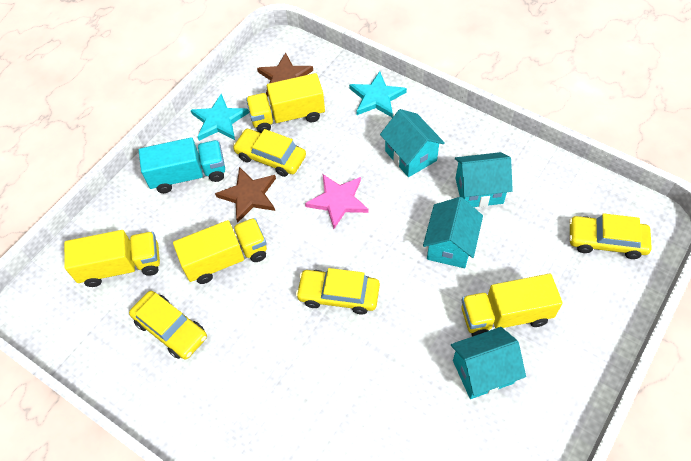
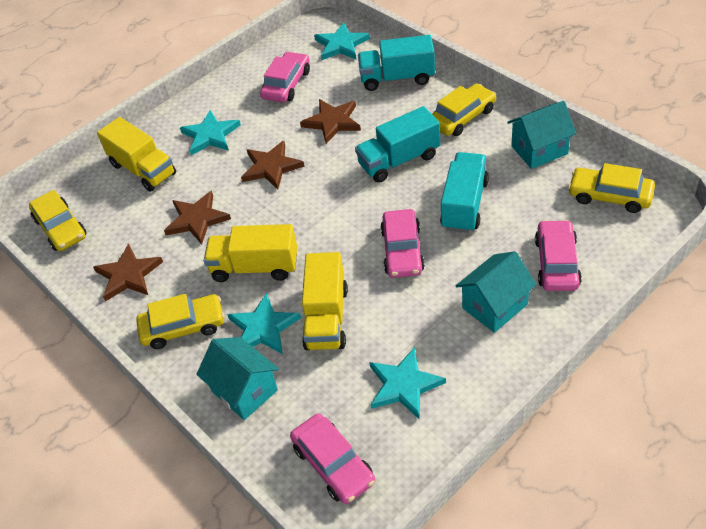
brown star: [215,167,276,223] [257,53,313,97] = 2 -> [93,244,163,301] [164,191,231,244] [241,141,305,190] [300,99,361,144] = 4
pink car: none = 0 -> [260,52,310,102] [290,413,376,504] [380,209,425,278] [535,220,582,291] = 4
pink star: [305,174,369,229] = 1 -> none = 0
turquoise house: [380,109,445,177] [423,197,483,268] [451,327,526,399] [455,152,513,207] = 4 -> [196,337,279,420] [456,251,537,333] [507,101,576,169] = 3
turquoise star: [191,94,249,141] [349,71,407,118] = 2 -> [180,110,241,155] [227,293,301,354] [314,22,370,60] [369,347,446,420] = 4
turquoise truck: [139,137,225,193] = 1 -> [355,106,440,183] [358,35,435,91] [440,152,489,233] = 3
yellow truck: [64,230,160,287] [173,218,267,284] [246,73,325,133] [461,274,563,337] = 4 -> [97,117,176,192] [204,224,297,282] [302,252,348,350] = 3

